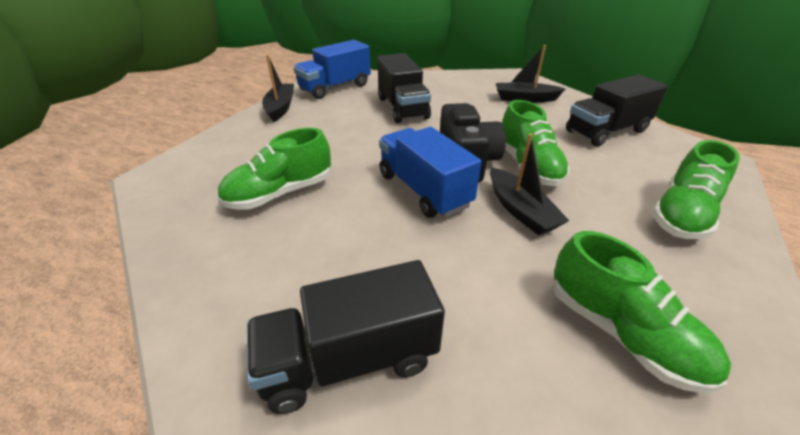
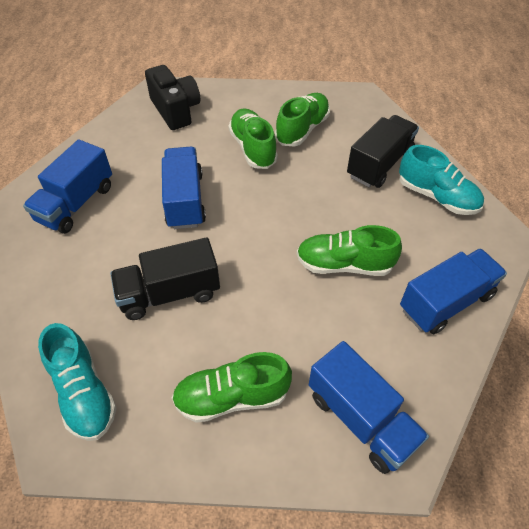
black boat: [262,55,294,122] [490,134,569,235] [496,45,565,102] = 3 -> none = 0
black truck: [247,260,445,414] [378,53,431,123] [566,75,668,147] = 3 -> [110,237,220,320] [347,115,419,188] = 2
blue truck: [293,40,371,99] [379,127,482,218] = 2 -> [23,139,112,234] [162,147,206,229] [309,341,429,474] [400,248,507,334] = 4
turquoise shoe: none = 0 -> [38,323,117,441] [399,145,484,215] = 2

